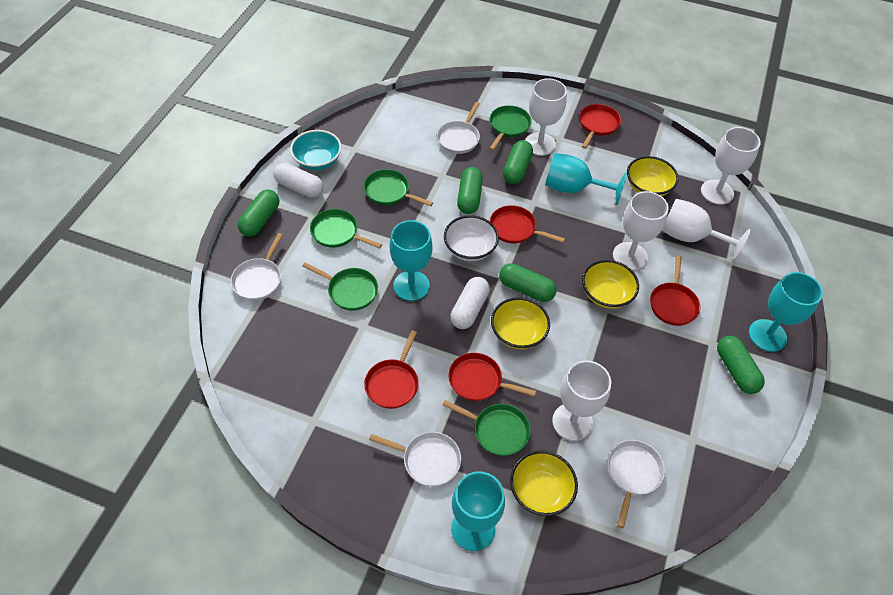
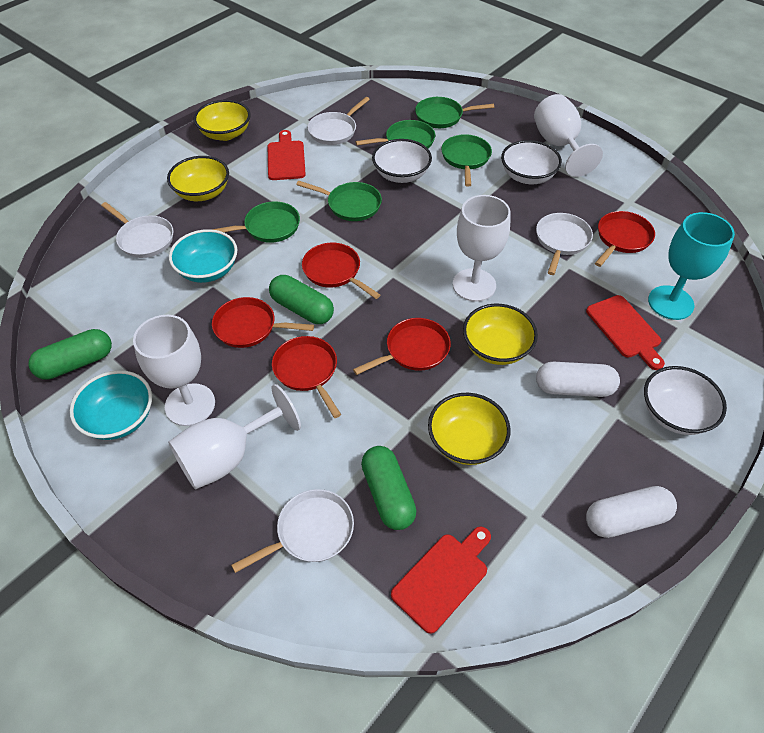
green capsule: [238,190,279,236] [457,167,483,214] [499,263,557,302] [503,140,533,184] [717,336,765,394] = 5 -> [29,329,112,380] [269,275,334,324] [361,446,417,530] = 3
red cutting board: none = 0 -> [268,130,306,180] [391,526,491,634] [586,295,665,370] = 3
turquoise bowl: [290,130,342,170] = 1 -> [70,370,152,440] [169,229,237,283] = 2
turquoise goblet: [390,220,432,301] [451,471,505,551] [545,153,627,205] [749,272,823,352] = 4 -> [648,212,735,320] = 1
white bowl: [444,215,499,261] = 1 -> [372,139,432,183] [501,140,562,184] [644,366,727,435] = 3
white goblet: [525,78,567,156] [552,361,611,441] [613,191,669,271] [662,199,751,261] [701,127,760,205] = 5 -> [133,315,215,426] [168,384,301,490] [453,195,511,302] [534,94,603,177] = 4

